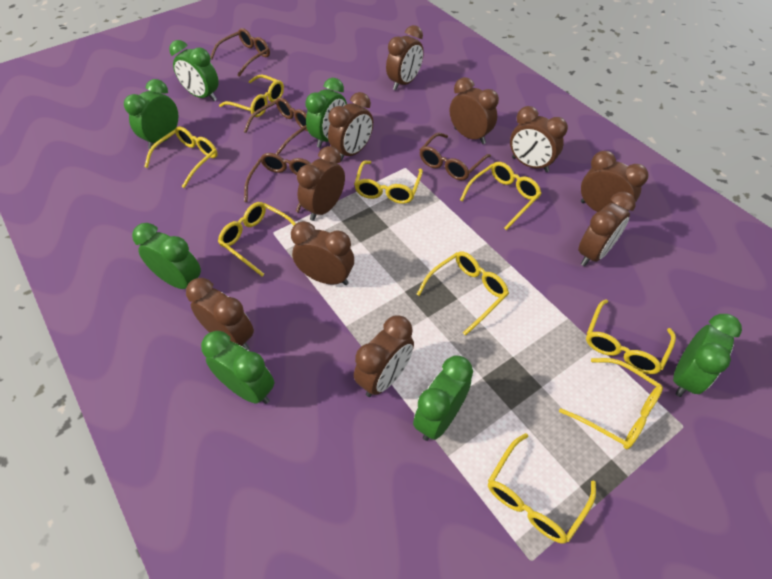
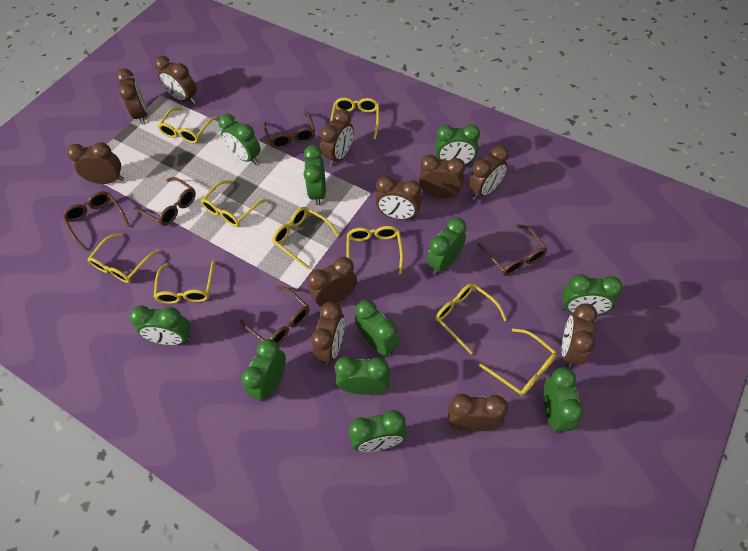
brown clock: [186,278,254,350] [291,221,354,285] [297,146,345,221] [328,92,373,162] [354,315,414,397] [386,25,424,90] [450,77,499,144] [510,106,568,172] [578,192,636,266] [581,151,649,212] = 10 -> [67,142,124,184] [116,68,148,124] [154,56,197,104] [307,257,357,307] [311,302,345,365] [320,109,353,166] [376,176,421,220] [419,155,465,198] [448,394,508,431] [468,145,509,200] [562,303,597,368] = 11
brown glasses: [210,28,270,77] [244,97,308,155] [244,153,311,213] [420,133,491,180] = 4 -> [63,191,130,251] [135,177,196,226] [240,287,309,345] [263,112,315,149] [477,224,548,276] = 5
green clock: [124,79,178,149] [132,223,201,289] [169,40,219,101] [201,331,275,404] [305,78,347,148] [413,356,473,441] [673,314,742,397] = 7 -> [129,306,192,345] [219,114,261,164] [241,339,286,401] [304,145,326,205] [335,356,390,395] [349,410,407,452] [355,300,400,356] [427,218,466,275] [435,124,480,165] [544,367,584,433] [562,274,623,315] = 11

